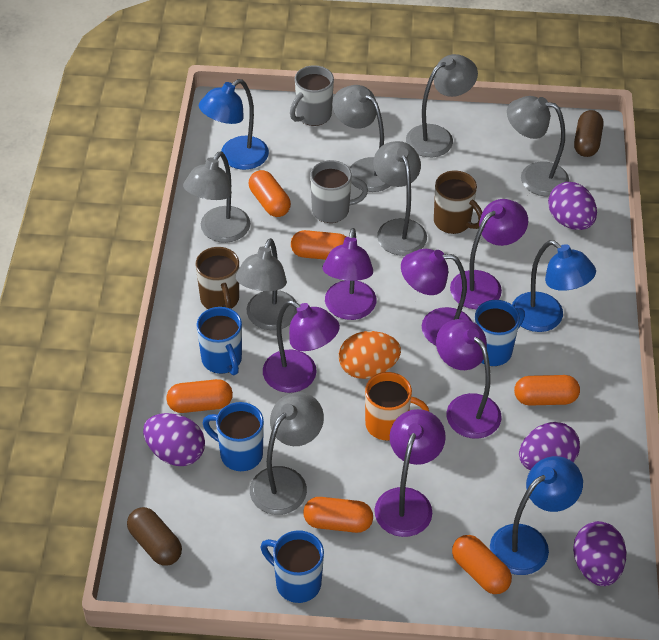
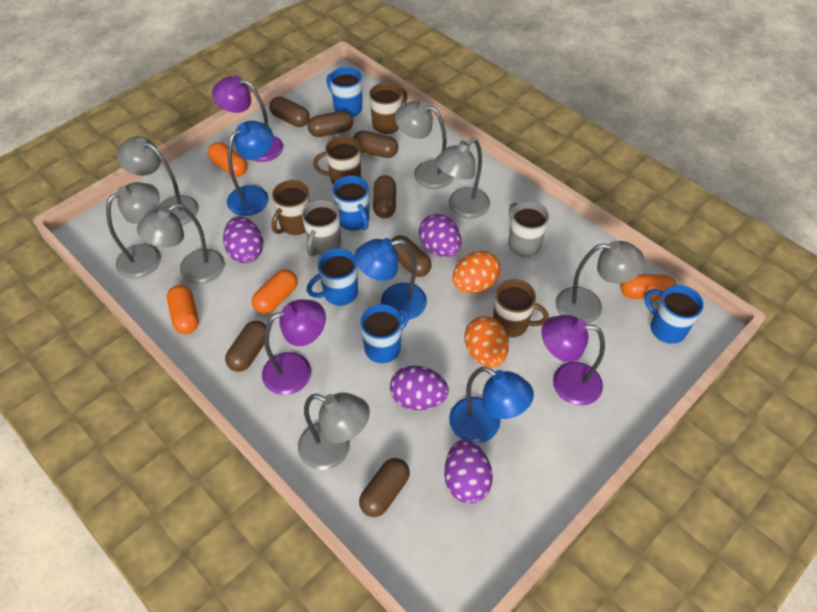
blue mug: [196,307,242,375] [203,402,264,471] [261,530,324,603] [474,300,525,366] = 4 -> [307,248,358,306] [326,67,362,117] [332,176,369,231] [360,304,410,363] [644,285,704,344] = 5
brown capsule: [127,507,182,566] [574,110,603,157] = 2 -> [225,321,266,372] [269,96,310,127] [307,111,353,137] [353,130,398,158] [359,458,410,517] [373,175,396,218] [391,235,432,277] = 7
brown mug: [195,247,239,309] [434,171,482,234] = 2 -> [272,180,310,235] [313,136,361,185] [369,83,408,134] [493,279,549,338] = 4
orange capsule: [166,379,233,413] [249,170,291,217] [291,230,346,260] [303,497,373,533] [452,535,512,594] [514,375,580,406] = 6 -> [167,285,199,334] [208,142,247,177] [252,269,298,314] [620,274,677,300] = 4
orange egg: [339,331,401,379] = 1 -> [452,251,500,293] [464,316,509,368] = 2
orange mug: [365,372,429,440] = 1 -> none = 0
purple lamp: [263,300,340,393] [322,228,376,320] [374,409,446,537] [401,249,472,345] [436,319,502,439] [450,199,528,309] = 6 -> [212,76,283,162] [262,299,326,395] [541,315,605,405] = 3

